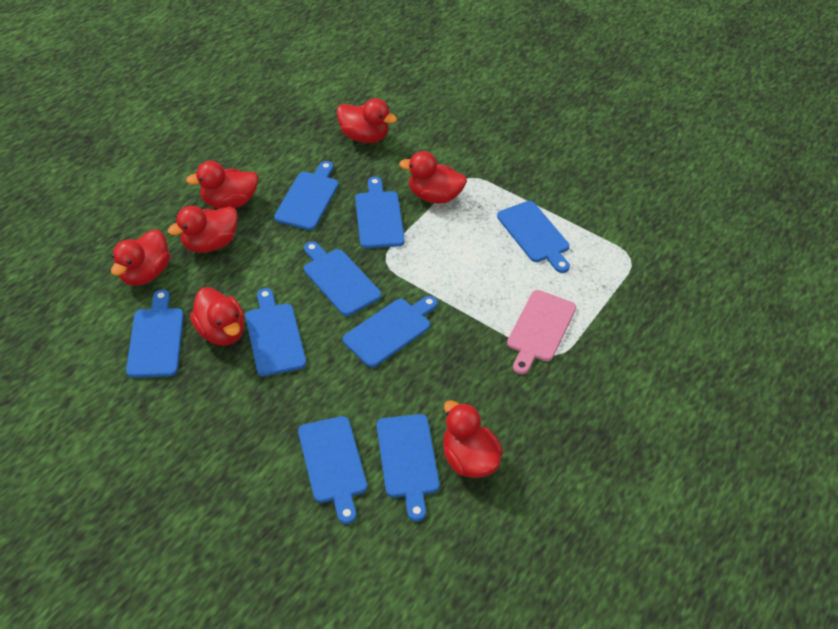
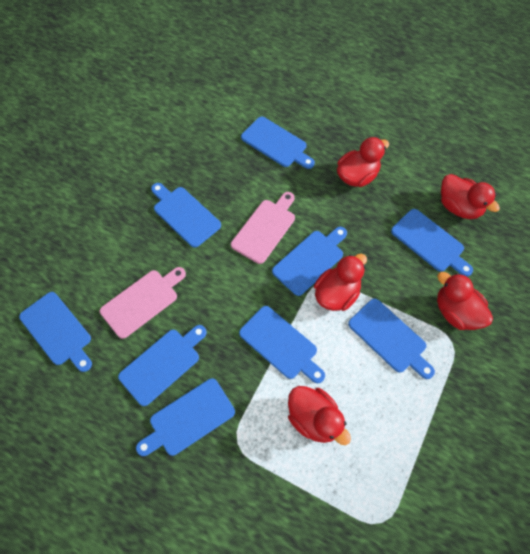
pink cutting board: [507,290,576,374] = 1 -> [100,267,186,339] [231,192,295,264] = 2
red duck: [111,229,170,286] [168,206,238,253] [186,161,258,209] [190,287,244,346] [337,98,397,143] [399,151,467,204] [443,400,503,478] = 7 -> [288,386,351,445] [314,254,367,311] [337,137,389,187] [437,272,493,330] [441,174,500,219] = 5

